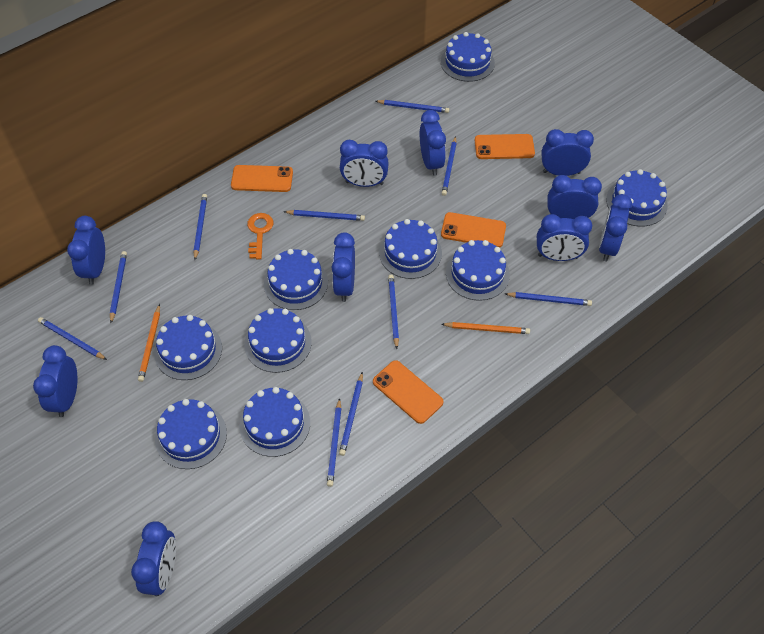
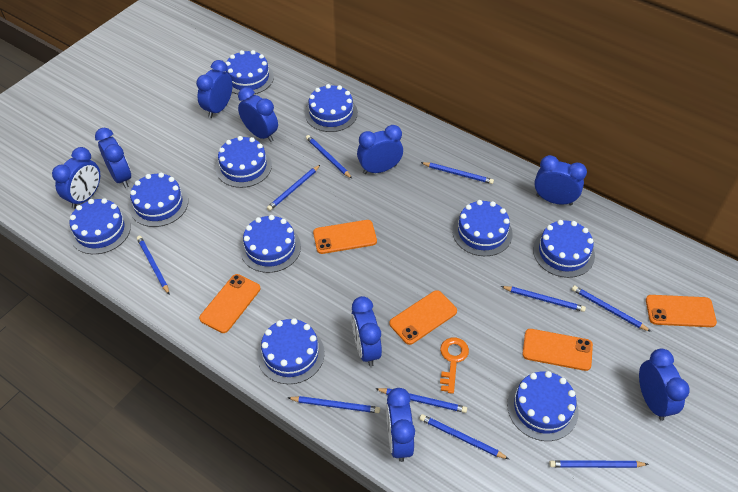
blue cake: [154,315,222,380] [155,399,227,469] [239,387,310,457] [244,308,312,373] [264,249,328,310] [379,219,442,279] [441,32,495,82] [446,240,510,301] [606,169,668,227] = 9 -> [70,198,131,254] [129,173,188,227] [215,136,272,188] [226,50,274,95] [240,215,301,273] [257,318,325,384] [305,84,358,132] [452,200,513,256] [507,371,578,441] [533,220,595,278] = 10
blue clock: [33,345,78,417] [67,216,105,285] [131,521,176,596] [332,232,355,302] [340,140,389,187] [420,110,446,176] [537,214,592,261] [541,129,594,176] [547,175,602,219] [599,194,632,261] = 10 -> [52,147,100,209] [95,128,131,188] [196,60,233,118] [238,87,278,142] [351,296,382,366] [357,125,403,174] [386,388,415,462] [534,155,587,206] [639,348,690,421] = 9
orange pencil: [138,304,160,382] [441,322,530,334] = 2 -> none = 0
orange phone: [231,165,293,192] [373,360,443,424] [441,212,506,248] [474,134,535,159] = 4 -> [199,274,260,333] [313,220,377,254] [389,290,457,345] [522,329,593,371] [646,295,717,327] = 5

